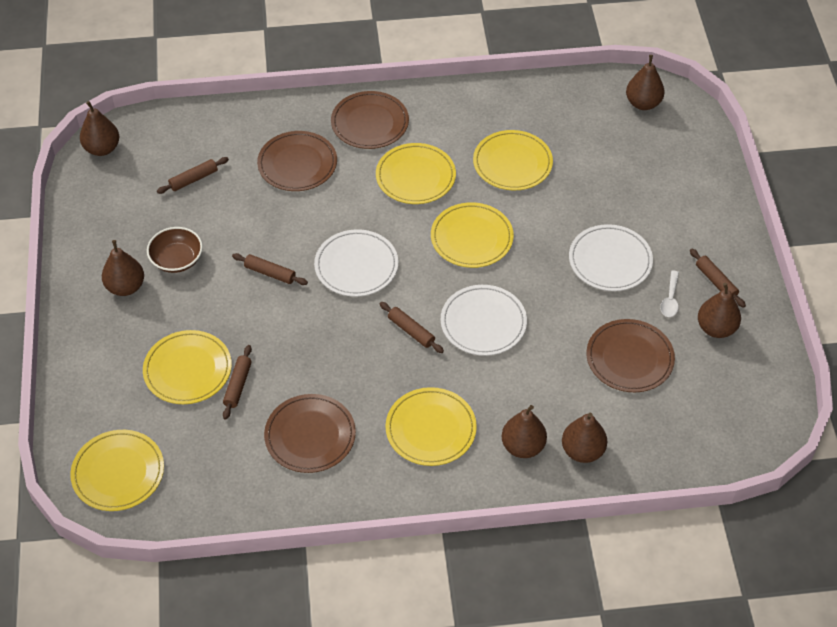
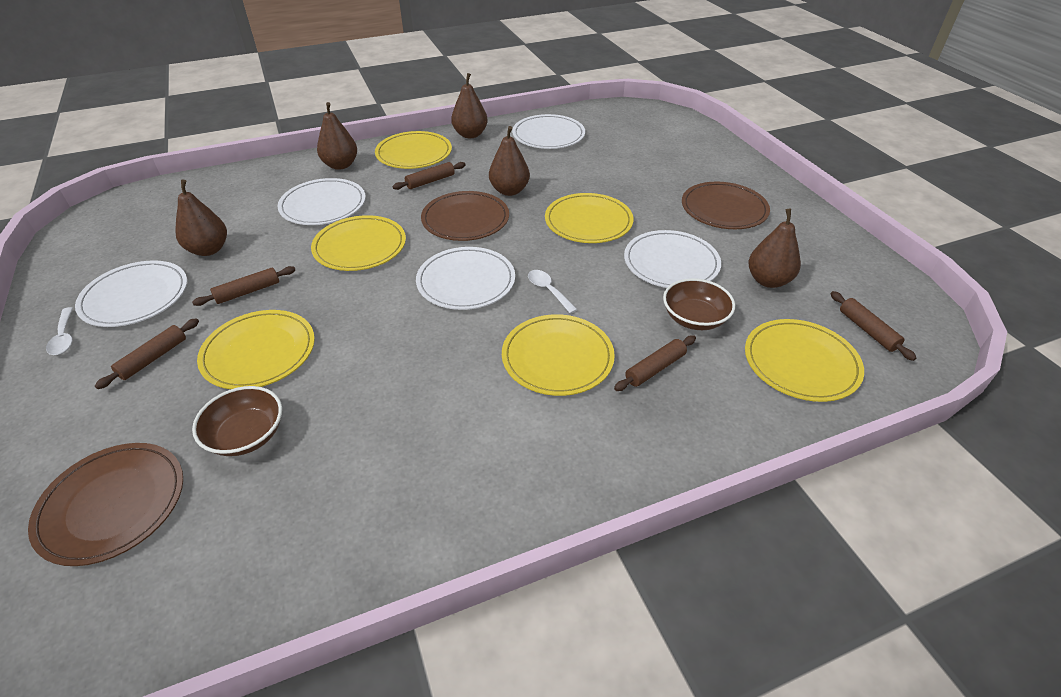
brown bowl: [147,227,203,273] = 1 -> [192,386,282,456] [663,278,735,330] = 2
brown pear: [80,101,119,156] [102,240,144,296] [502,405,547,458] [562,413,607,463] [626,55,665,110] [698,283,741,338] = 6 -> [175,179,227,256] [317,102,357,170] [451,73,488,138] [489,126,530,196] [748,209,801,288] = 5
brown plate: [257,131,337,191] [264,394,356,473] [331,91,409,149] [586,319,675,392] = 4 -> [28,443,183,566] [421,191,509,241] [682,182,770,229] = 3
white plate: [314,229,398,297] [441,285,527,356] [569,224,653,291] = 3 -> [75,260,187,327] [277,178,366,225] [416,247,515,310] [512,114,585,149] [624,230,721,288] = 5
white spoon: [660,270,679,317] = 1 -> [46,307,73,355] [528,270,577,314] = 2

